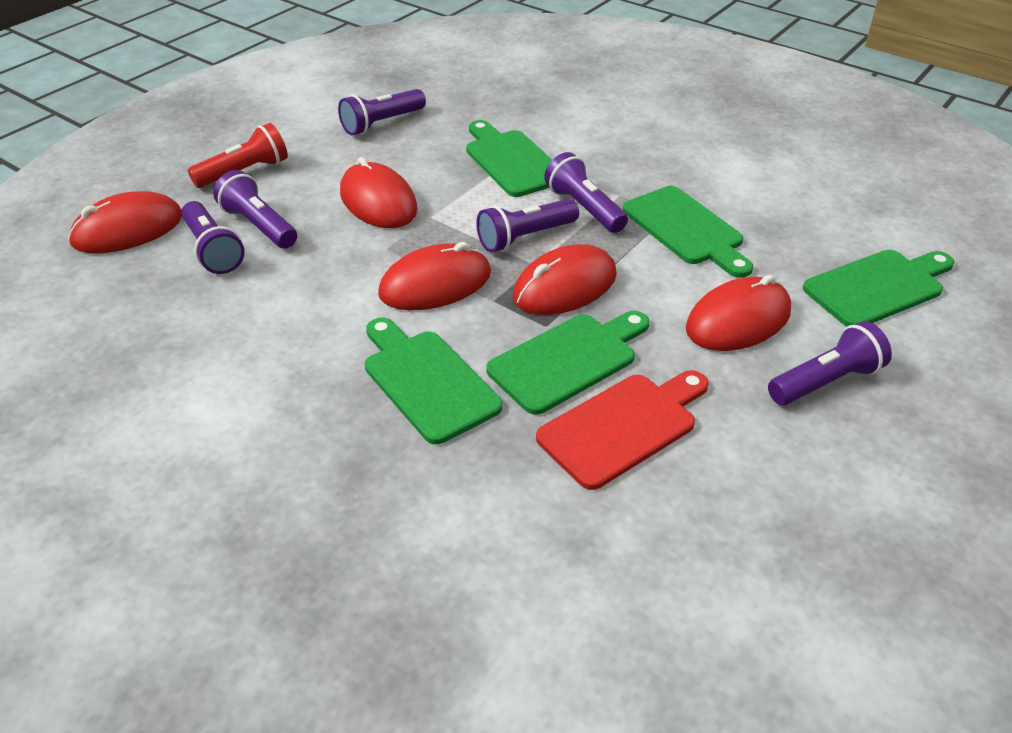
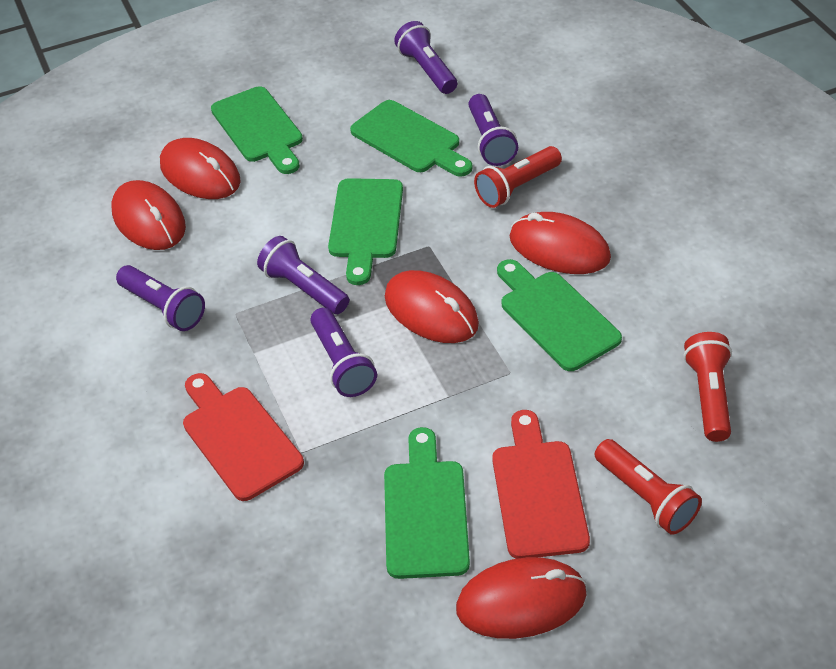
purple flashlight: [181,201,245,274] [213,170,297,249] [338,89,426,136] [476,199,579,253] [544,152,628,233] [768,321,892,405] = 6 -> [116,265,205,331] [257,236,349,314] [310,308,377,397] [394,21,457,94] [468,94,518,166] = 5
red cutting board: [536,371,709,490] = 1 -> [183,373,304,501] [492,410,590,559] = 2
red flashlight: [188,123,288,188] = 1 -> [474,146,562,208] [595,439,702,535] [684,332,732,442] = 3

